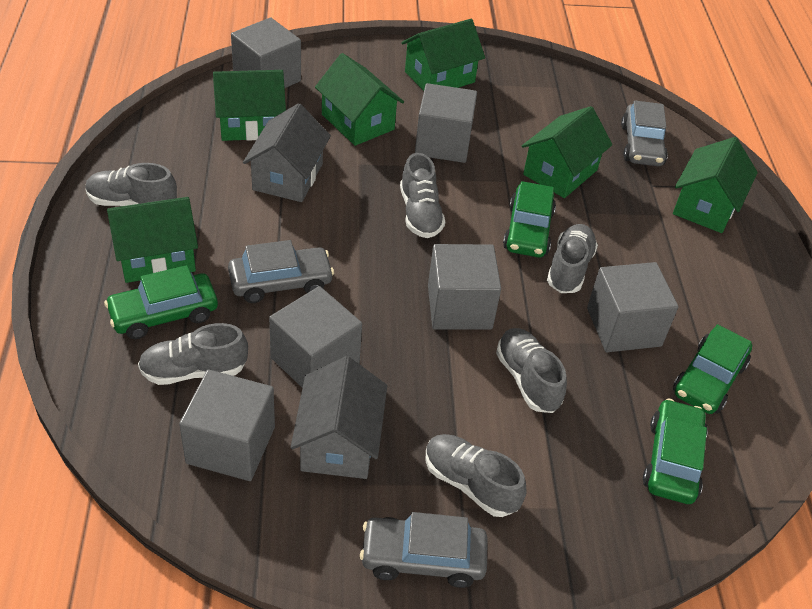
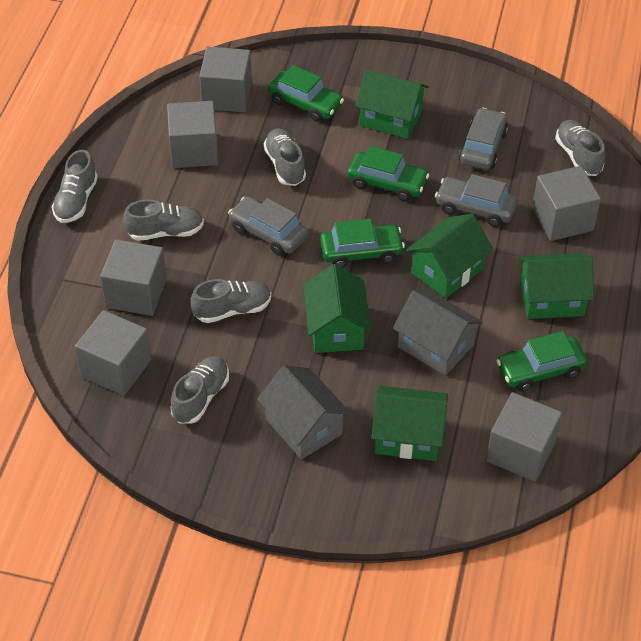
green house: [107,197,198,283] [213,70,286,141] [315,53,404,146] [401,19,485,91] [522,106,612,198] [673,137,758,233] = 6 -> [303,264,371,353] [355,69,429,139] [371,386,448,461] [406,214,493,299] [519,253,594,319] = 5

